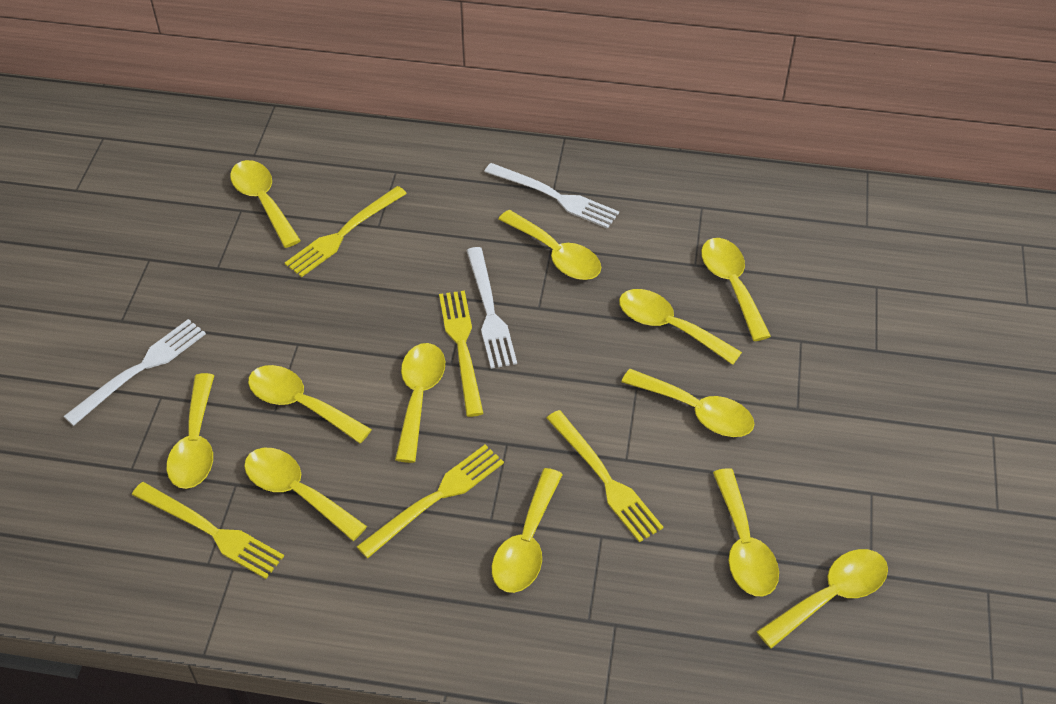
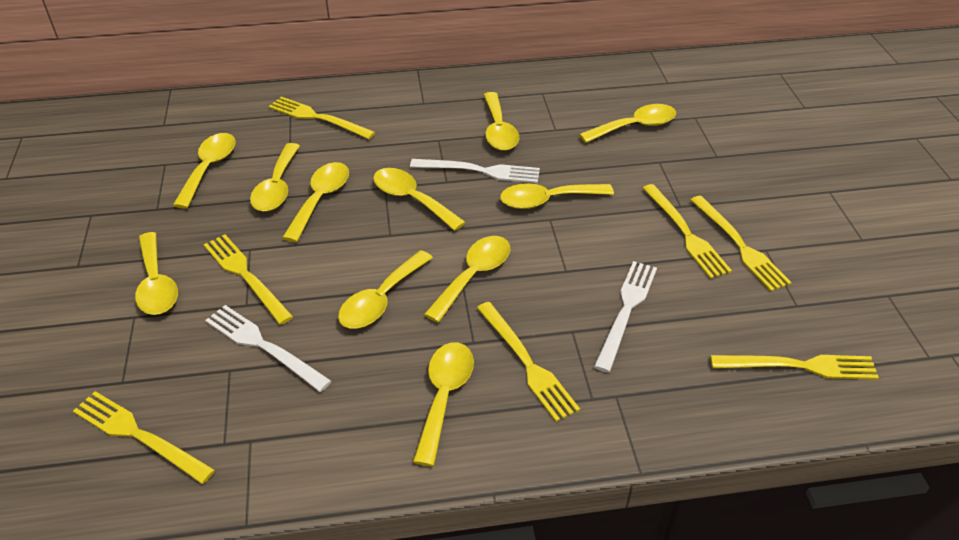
yellow fork: [132,482,284,579] [285,186,407,277] [356,445,504,558] [439,291,484,417] [547,410,663,542] = 5 -> [73,391,215,484] [203,234,293,325] [269,97,375,139] [477,302,580,422] [642,184,732,279] [691,196,792,291] [710,355,879,380] = 7
yellow spoon: [166,373,214,489] [230,160,301,248] [244,448,367,541] [248,365,372,443] [395,343,445,463] [492,468,563,593] [498,210,601,280] [619,289,742,365] [621,369,754,437] [701,238,771,341] [713,468,779,596] [757,549,888,649] = 12 -> [135,232,178,315] [173,133,236,209] [250,143,300,212] [282,162,349,242] [338,250,433,329] [373,168,466,231] [413,342,474,466] [424,236,510,323] [483,92,519,151] [500,183,614,209] [579,104,676,143] = 11

